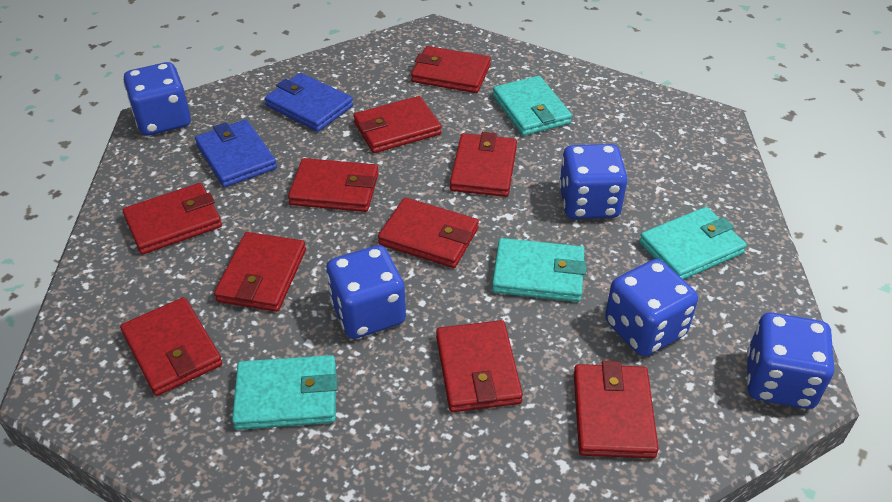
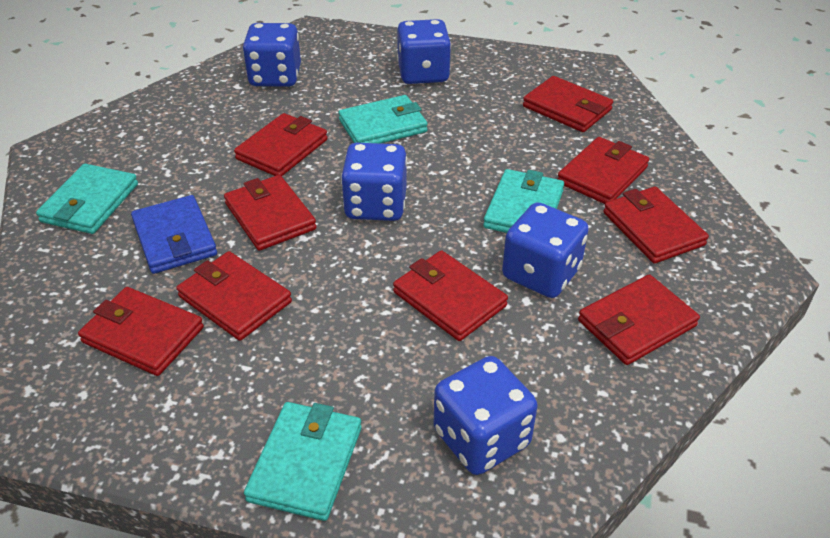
blue wallet: [195,119,277,187] [265,73,353,132] = 2 -> [131,195,217,274] = 1
red wallet: [120,297,222,396] [123,183,222,254] [214,232,306,312] [288,158,379,212] [353,96,442,153] [378,197,479,268] [411,46,491,93] [436,320,523,412] [450,132,517,197] [574,361,659,458] = 10 -> [78,287,204,376] [176,251,292,341] [224,175,316,251] [234,113,327,176] [393,250,508,341] [523,76,613,132] [558,137,649,204] [578,274,700,365] [603,187,709,264] = 9

